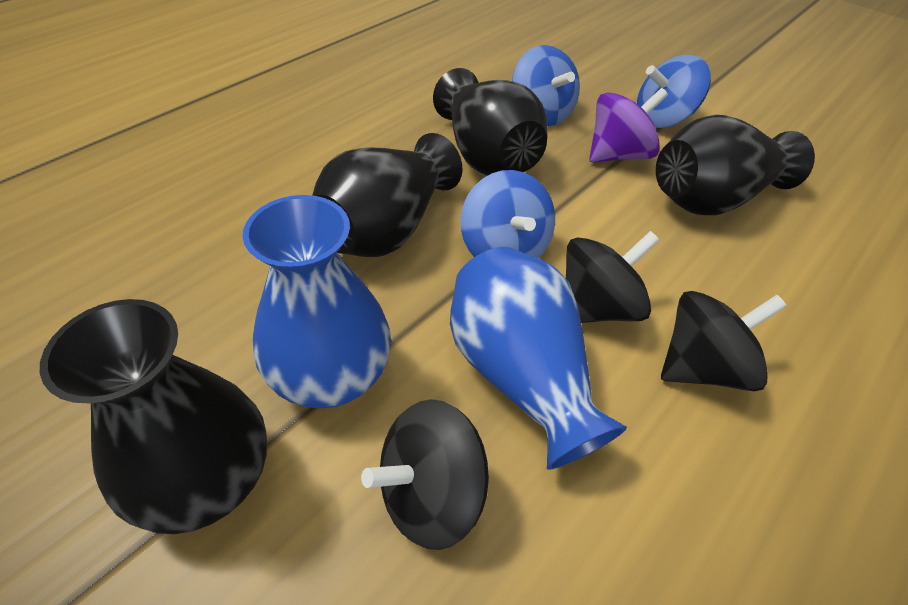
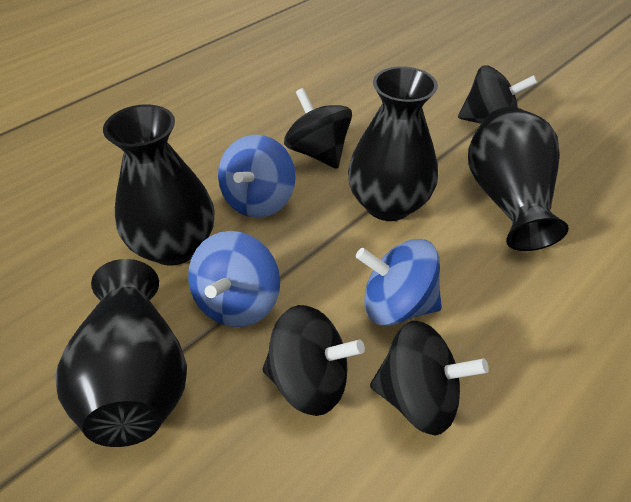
black spinning top: [361,399,489,550] [566,231,660,323] [661,291,787,391] = 3 -> [263,305,365,416] [284,88,352,169] [370,321,489,436] [458,65,538,124] = 4
blue vase: [243,195,391,408] [450,247,627,470] = 2 -> none = 0
purple spinning top: [589,88,668,162] = 1 -> none = 0

